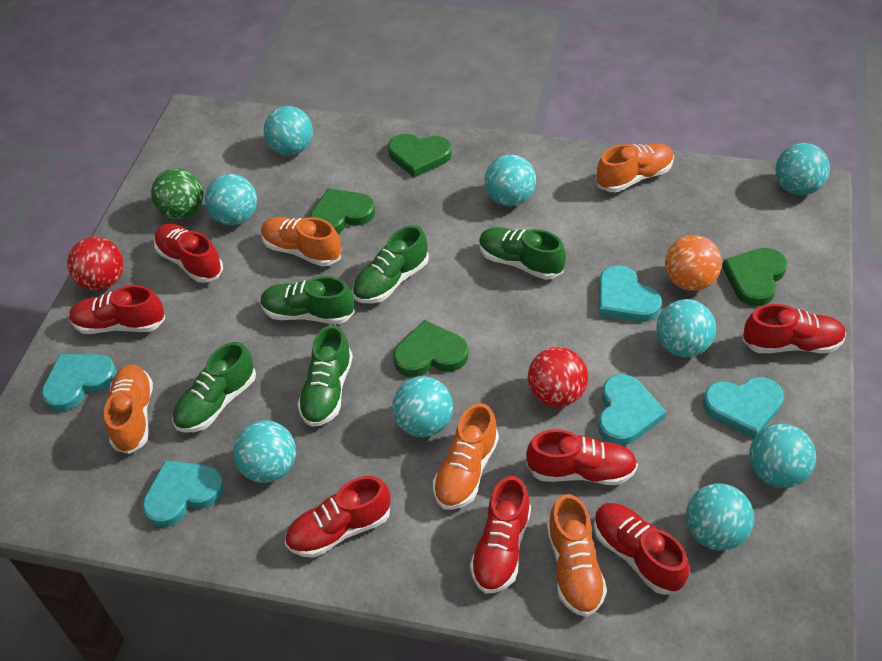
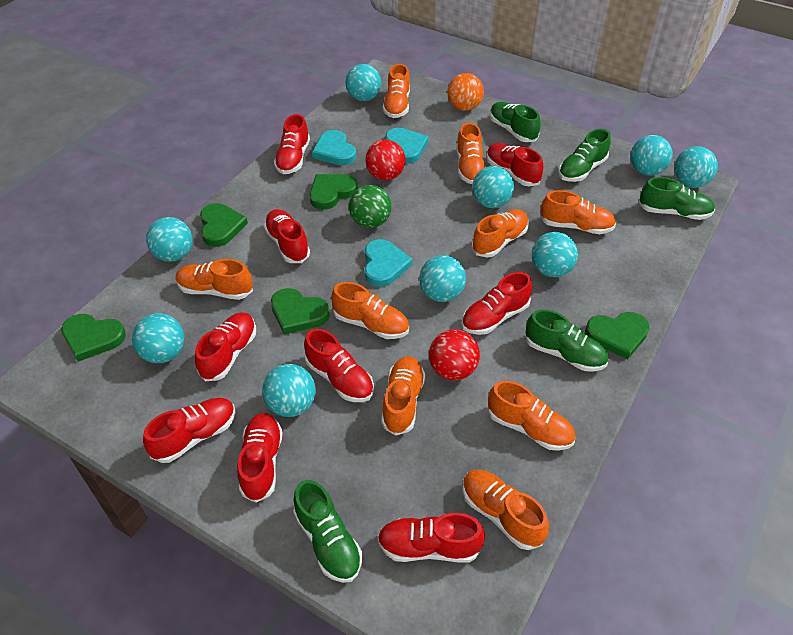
green heart: [310,188,375,234] [388,134,452,178] [393,320,468,377] [722,248,787,306] = 4 -> [61,314,126,362] [200,203,248,247] [271,288,330,334] [310,174,358,210] [585,312,650,359] = 5
orange shoe: [104,364,153,454] [261,217,341,267] [433,403,499,510] [547,494,607,617] [596,143,674,192] = 5 -> [176,259,253,300] [331,282,409,339] [381,356,425,436] [383,64,410,118] [456,123,486,184] [462,469,549,550] [472,209,529,258] [488,381,575,451] [540,190,616,234] = 9
red shoe: [69,285,166,334] [154,224,223,283] [285,476,391,558] [470,476,531,594] [526,429,638,485] [594,503,689,595] [743,304,846,353] = 7 -> [143,398,235,463] [195,313,256,381] [237,413,283,503] [264,209,310,263] [274,114,310,174] [304,329,374,402] [377,513,485,563] [461,272,532,335] [486,143,543,186] = 9
turquoise heart: [41,354,117,412] [142,460,224,527] [598,374,666,445] [599,265,662,322] [703,377,784,438] = 5 -> [312,130,356,165] [365,239,413,287] [385,128,428,164] = 3

